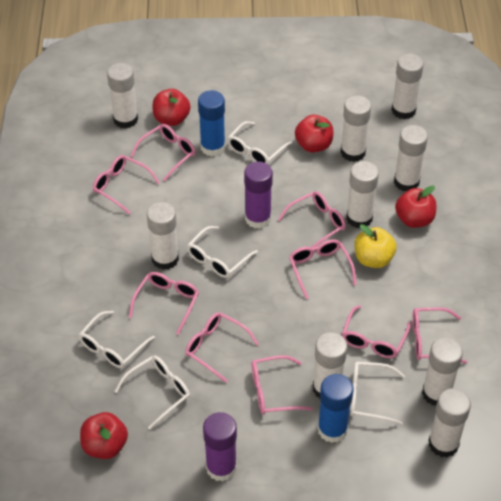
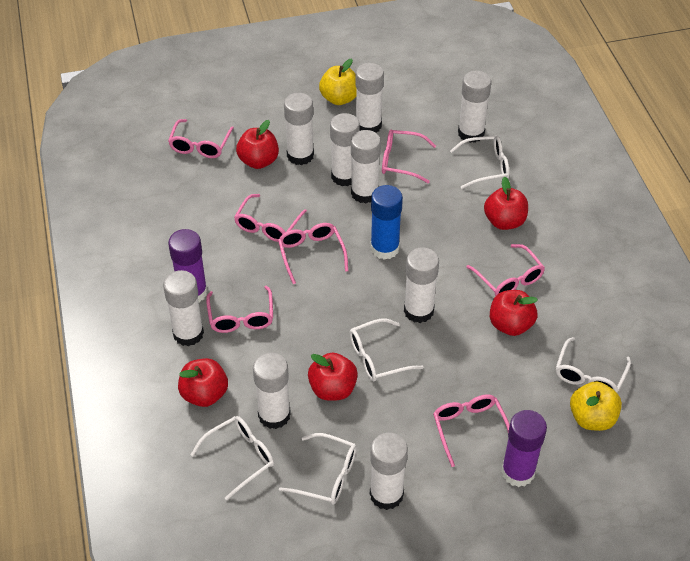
blue glue stick: [198,90,225,157] [317,374,354,443] = 2 -> [370,185,403,260] = 1
pink glasses: [93,155,160,214] [129,272,199,335] [131,124,196,181] [185,312,259,383] [252,355,313,414] [278,191,346,248] [289,239,356,299] [342,305,411,358] [412,307,467,364] = 9 -> [168,119,234,158] [206,286,273,333] [234,194,307,242] [278,223,348,284] [382,129,436,183] [433,395,510,467] [466,244,545,296] = 7
red apple: [80,412,128,459] [153,89,191,126] [295,115,334,152] [395,185,436,228] = 4 -> [178,358,228,407] [236,120,279,169] [308,353,358,401] [484,177,528,230] [490,290,538,336] = 5
yellow apple: [354,224,397,268] = 1 -> [319,59,356,105] [570,381,622,431] = 2

